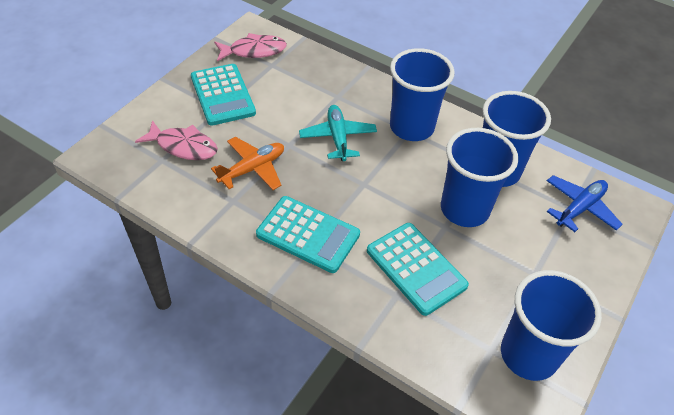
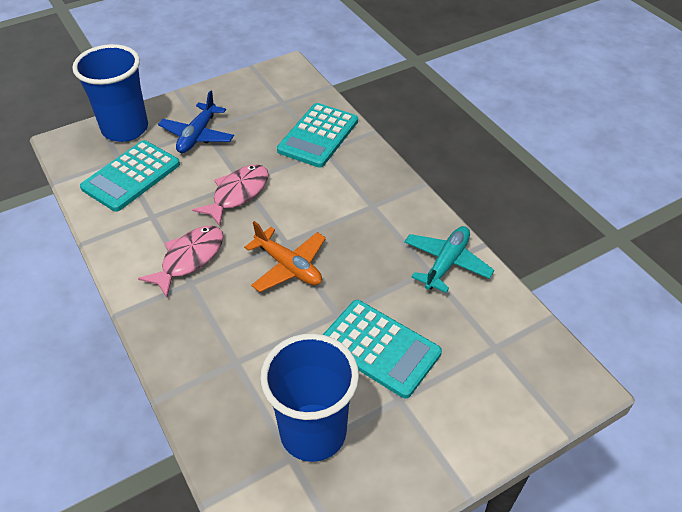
blue cup: [390,48,455,141] [441,128,518,227] [483,91,551,187] [501,270,602,381] = 4 -> [72,44,148,142] [260,333,359,462] = 2

